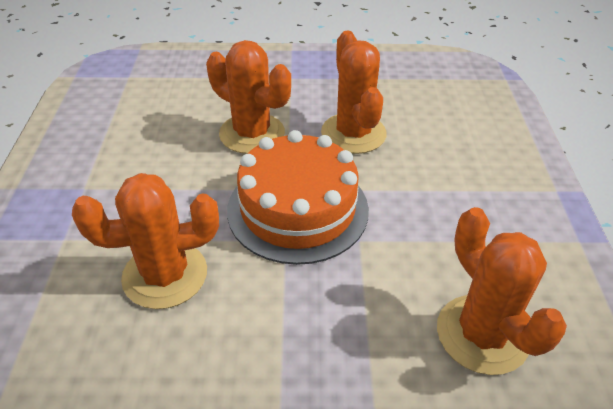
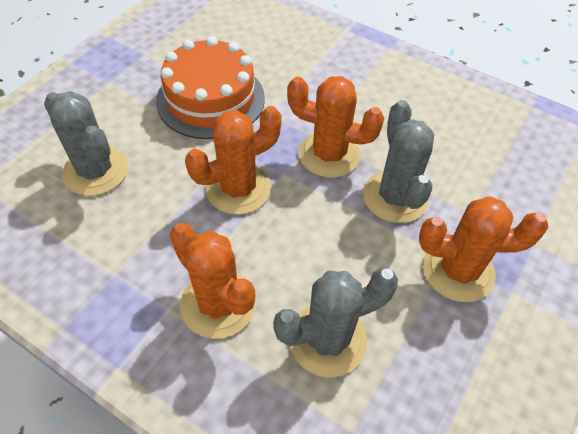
grey cactus: none = 0 -> [44,91,128,196] [273,268,398,377] [363,100,434,223] = 3

